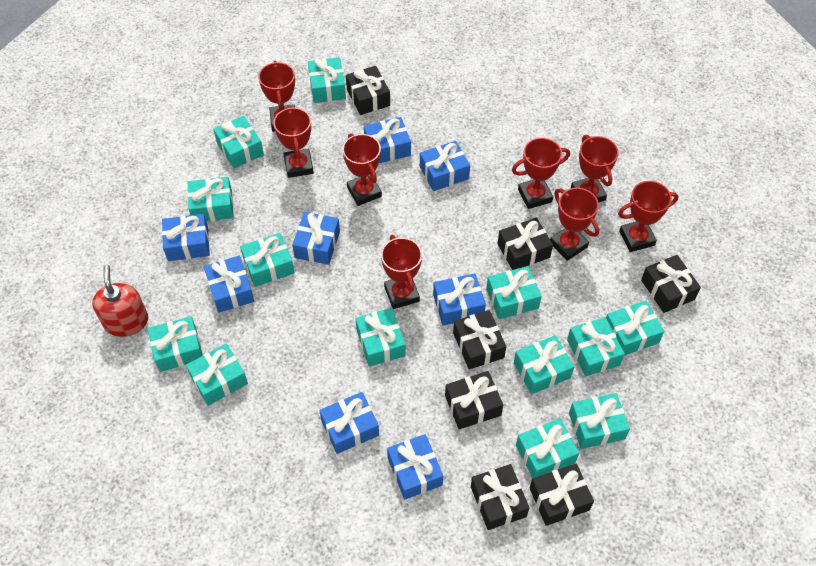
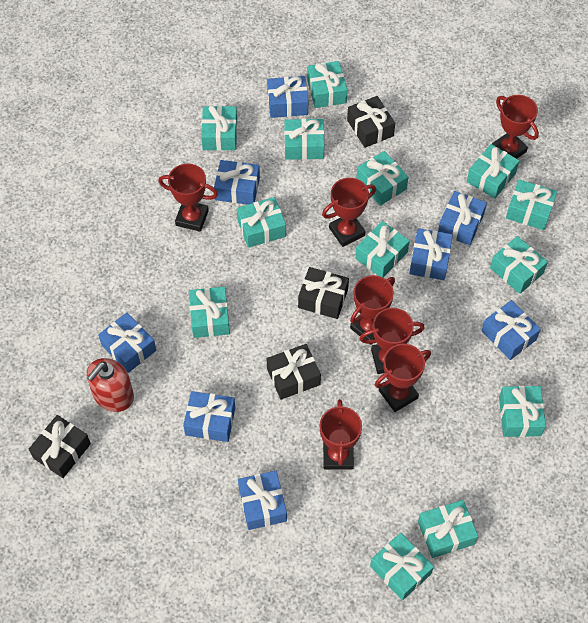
black gift: [346,66,390,115] [445,371,503,429] [453,310,506,369] [471,464,529,530] [497,217,553,270] [530,464,594,526] [641,255,701,313] = 7 -> [29,415,91,478] [267,344,321,400] [298,267,349,319] [347,96,395,148] = 4
red trophy: [258,60,295,132] [273,106,314,178] [342,133,382,206] [381,235,422,309] [512,138,570,209] [550,188,599,261] [571,135,619,203] [618,181,679,252] = 8 -> [158,164,218,232] [320,399,362,469] [322,178,376,247] [350,275,395,345] [359,308,425,374] [375,344,431,412] [492,95,539,159] = 7

